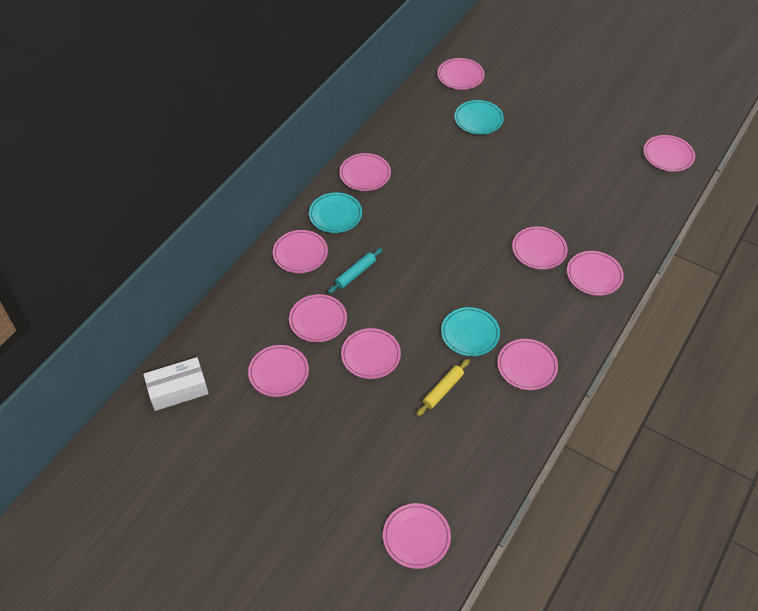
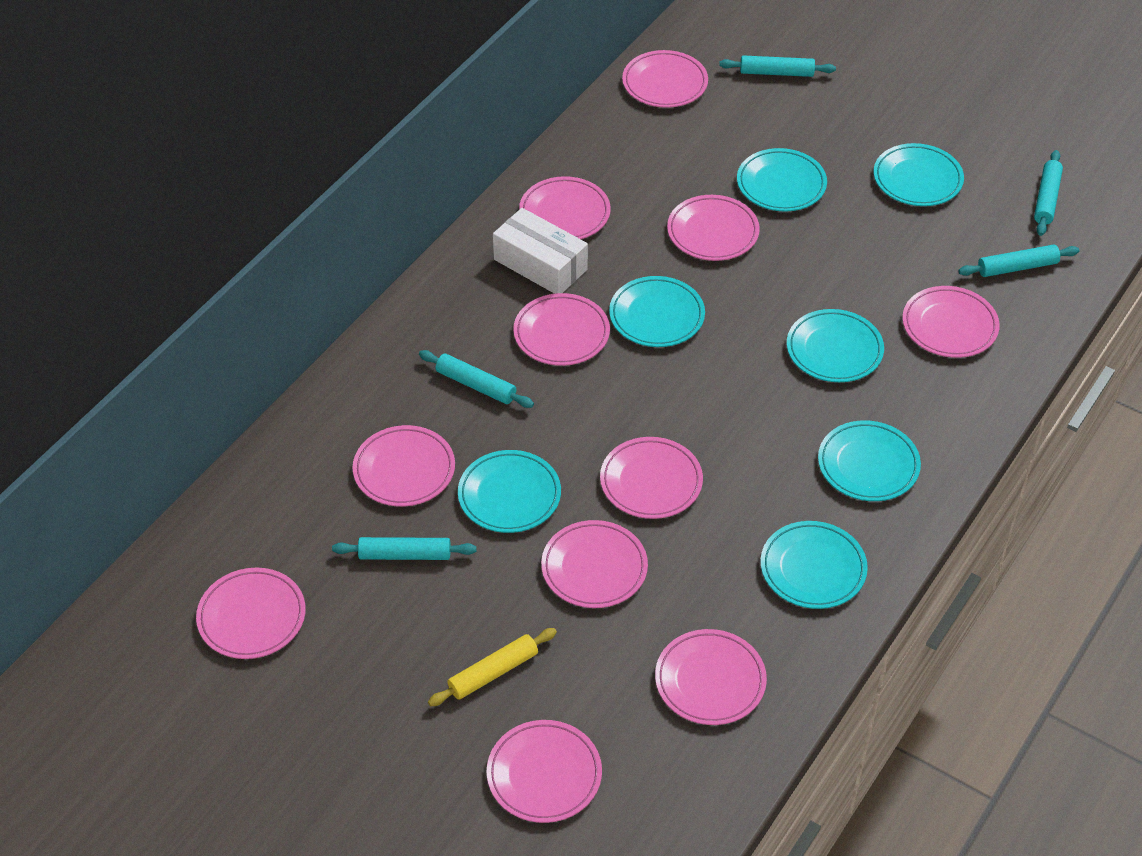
turquoise plate: [309,192,362,233] [441,307,500,356] [454,100,504,134] = 3 -> [458,450,561,533] [609,276,705,347] [737,148,827,211] [761,521,868,609] [787,309,884,382] [818,420,921,501] [873,143,964,206] = 7
turquoise rolling pin: [328,248,383,294] = 1 -> [332,537,477,560] [419,350,534,408] [719,55,836,77] [958,245,1079,277] [1034,150,1063,236] = 5

